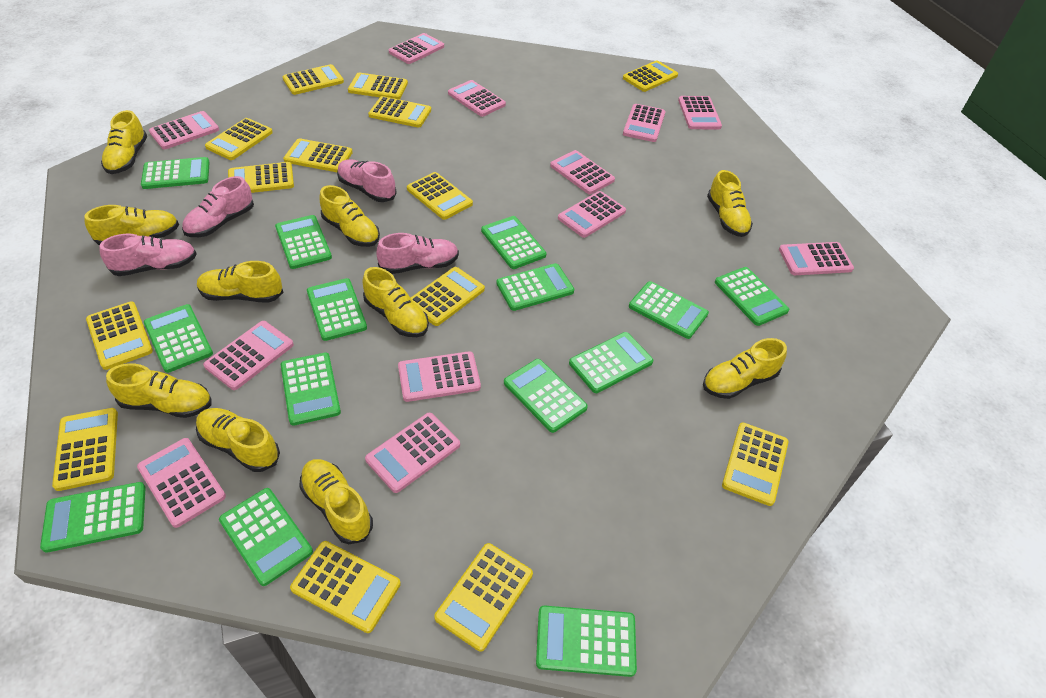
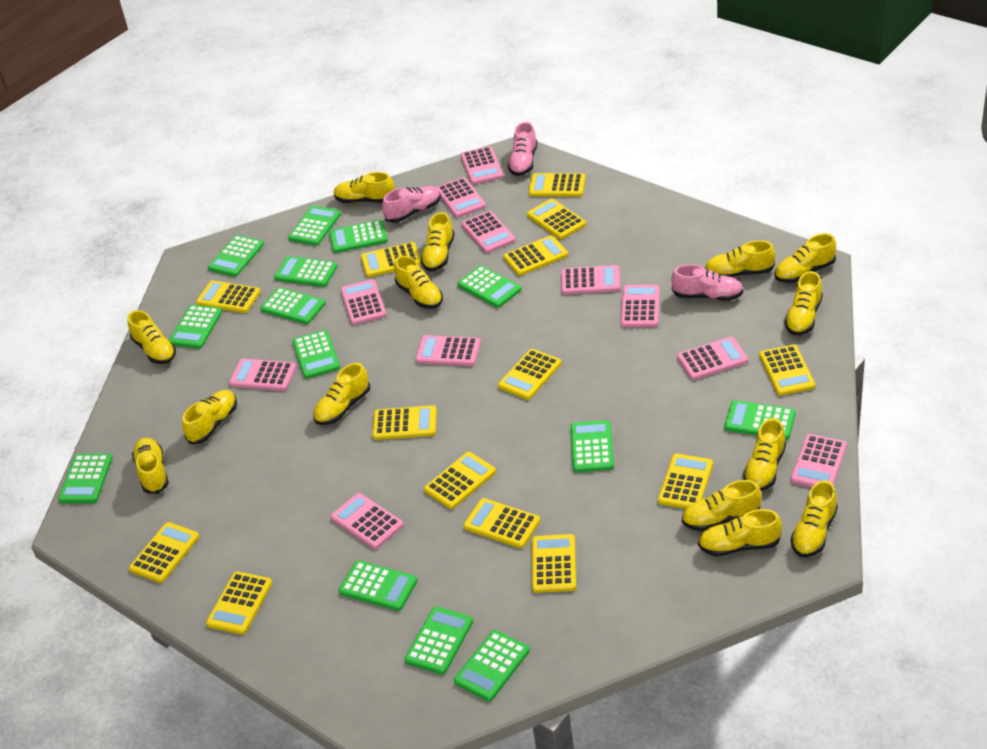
pink calculator: [137,438,226,528] [149,111,219,150] [203,321,294,390] [365,413,460,493] [389,33,444,64] [398,351,481,402] [448,80,506,117] [550,150,615,194] [558,191,626,238] [623,104,665,142] [678,96,722,129] [779,242,854,275] = 12 -> [229,359,296,391] [331,493,404,549] [341,279,386,325] [415,335,481,366] [436,177,486,218] [461,146,503,185] [461,211,516,253] [561,265,620,295] [621,285,660,327] [677,337,748,380] [790,434,847,487] = 11
pink shoe: [99,233,197,276] [182,176,254,237] [337,159,397,202] [376,233,459,274] = 4 -> [382,186,441,223] [508,122,537,176] [671,264,743,301] = 3
yellow shoe: [84,205,179,245] [101,110,147,174] [106,363,212,418] [196,408,280,472] [197,261,284,303] [299,459,373,544] [319,185,380,247] [362,267,429,337] [703,338,787,399] [707,170,753,237] = 10 -> [128,310,176,364] [132,437,169,494] [182,390,237,444] [313,363,370,425] [334,172,395,203] [394,256,443,309] [420,212,455,271] [682,480,762,531] [698,509,782,557] [705,240,775,277] [743,418,786,491] [775,233,836,283] [784,271,823,335] [791,480,838,557] = 14

